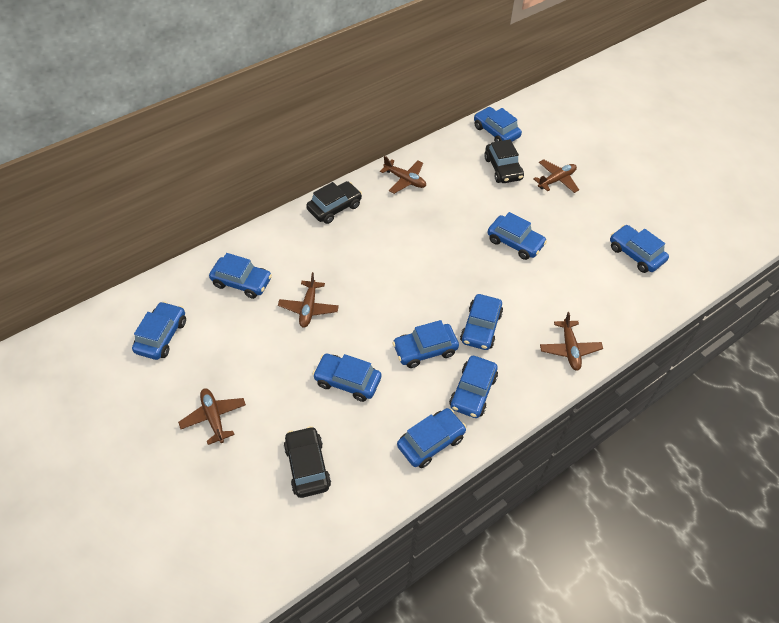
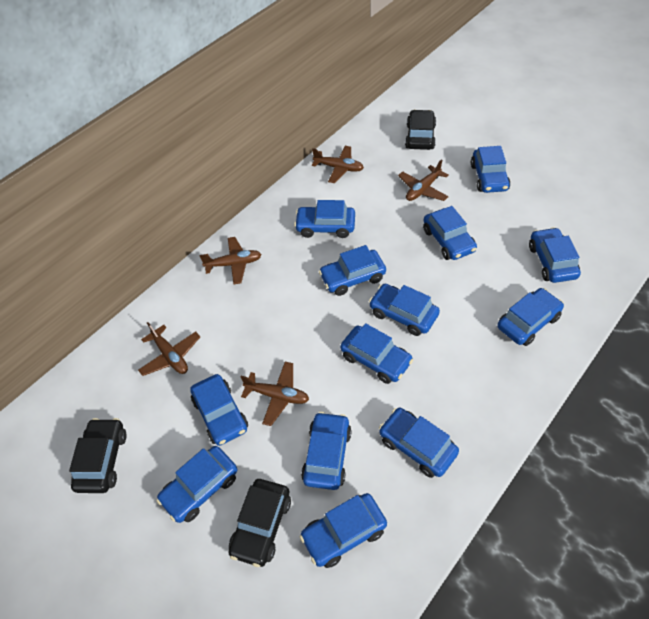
blue car: [132,301,186,360] [209,253,272,299] [313,354,381,402] [392,320,459,368] [397,408,466,468] [449,356,498,418] [460,294,503,350] [474,107,522,142] [487,212,547,260] [610,225,669,273] = 10 -> [157,446,237,523] [190,374,248,446] [294,200,355,238] [300,493,387,568] [301,412,352,490] [319,245,386,296] [340,323,413,384] [369,284,440,336] [379,408,459,478] [423,206,477,260] [471,146,510,193] [497,288,564,346] [529,227,581,283] = 13

